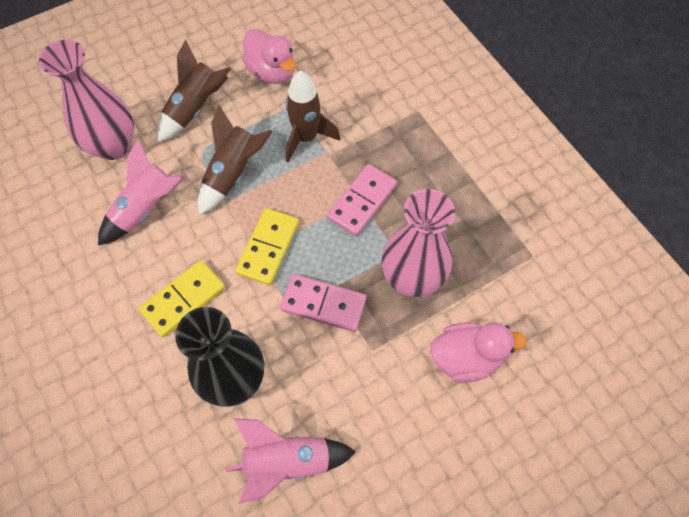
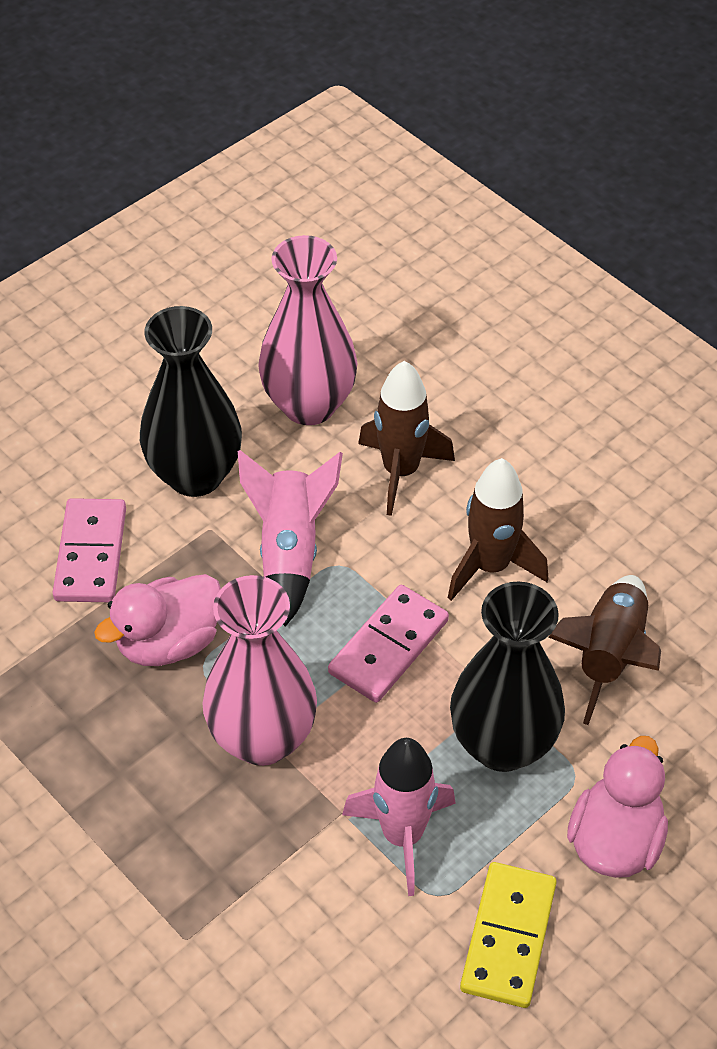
black vase: [175,307,264,407] = 1 -> [140,306,242,497] [450,581,565,772] = 2
yellow domino: [139,260,225,337] [235,208,299,286] = 2 -> [460,862,557,1008] = 1

